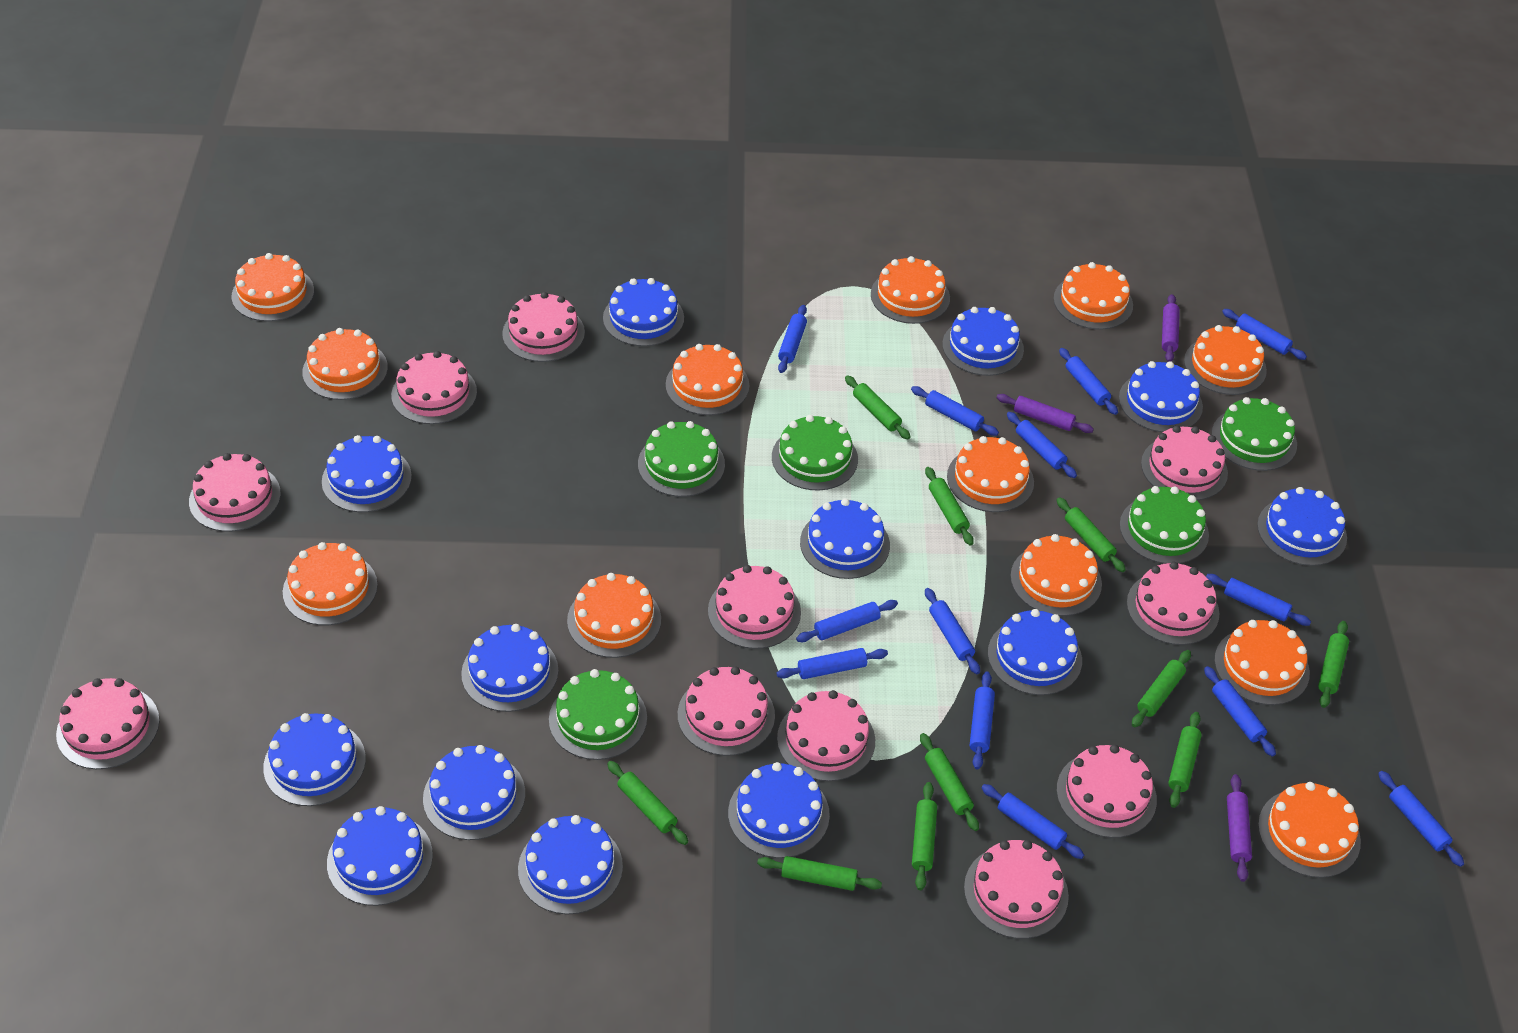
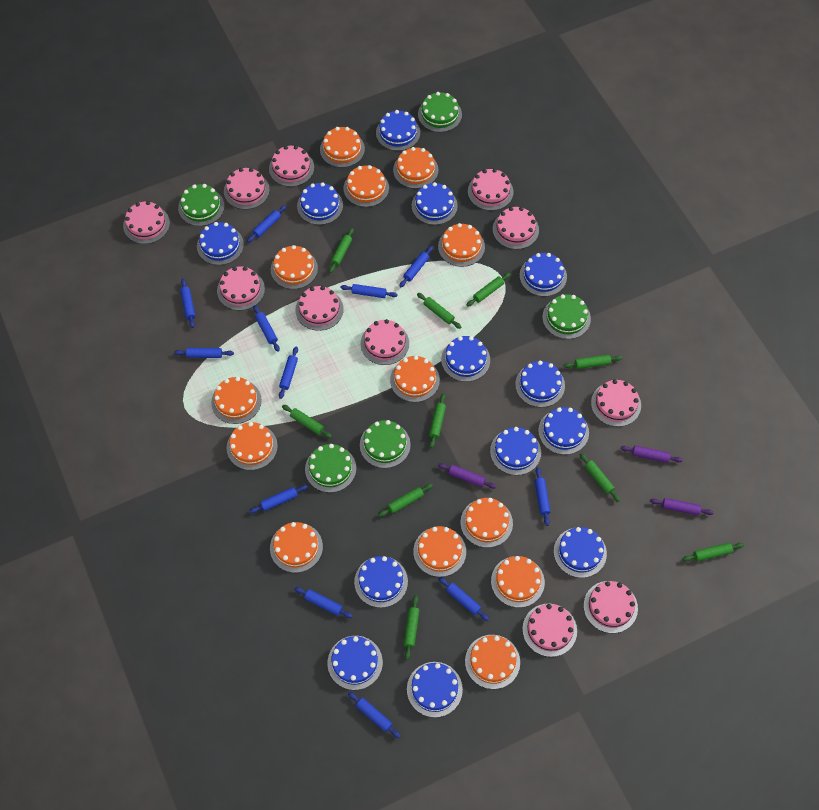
blue rolling pin: [777,648,888,679] [778,305,807,373] [796,600,898,642] [911,386,999,436] [925,588,980,674] [970,671,995,770] [981,784,1084,859] [1007,412,1077,478] [1059,348,1118,415] [1204,666,1276,757] [1206,574,1311,626] [1222,309,1307,360] [1378,771,1464,867] = 13 -> [174,348,234,358] [180,279,195,328] [247,205,286,243] [250,485,308,513] [253,305,280,352] [279,347,298,399] [295,587,353,618] [340,284,398,298] [348,692,401,738] [399,246,433,287] [439,577,489,621] [535,467,551,526] = 12
orange cake: [231,253,314,321] [283,542,378,625] [302,328,388,400] [567,573,661,658] [666,344,749,415] [871,256,950,324] [947,436,1034,512] [1011,534,1102,616] [1054,262,1133,330] [1184,325,1267,395] [1214,620,1310,705] [1258,782,1361,878] = 12 -> [211,377,262,424] [227,422,278,470] [270,245,318,289] [270,522,323,573] [320,127,365,168] [343,165,389,207] [390,355,440,402] [393,147,438,189] [413,526,466,577] [438,223,485,267] [461,498,513,548] [465,635,520,689] [491,556,545,608] = 13

